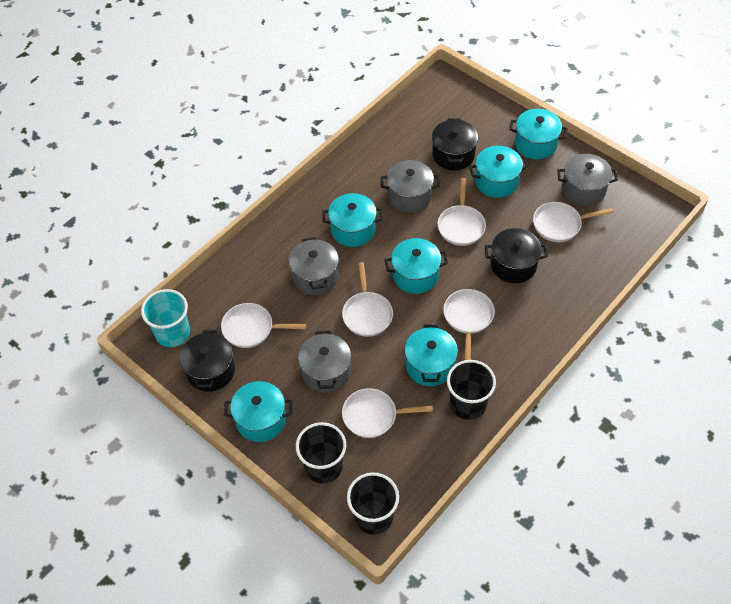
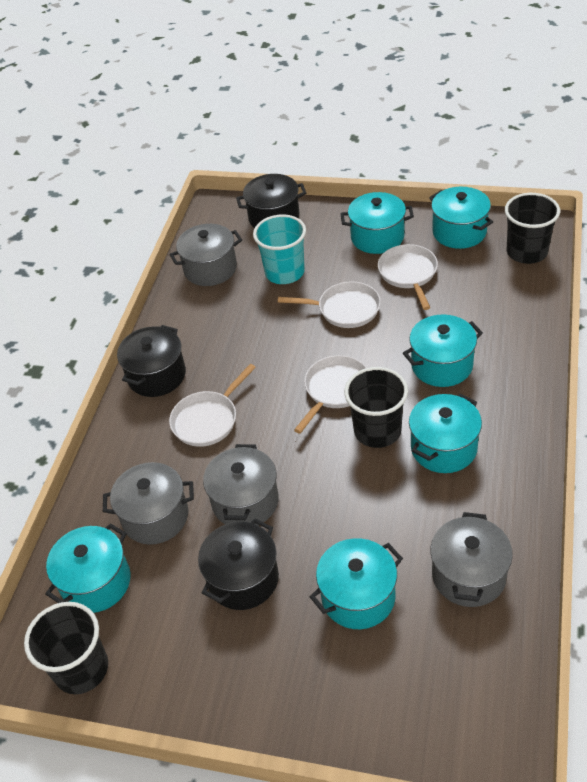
white pan: [221,303,306,348] [342,262,393,337] [342,388,433,438] [437,178,486,246] [443,289,495,360] [533,202,613,242] = 6 -> [169,364,256,447] [278,281,381,328] [294,355,367,434] [378,244,438,310] = 4

